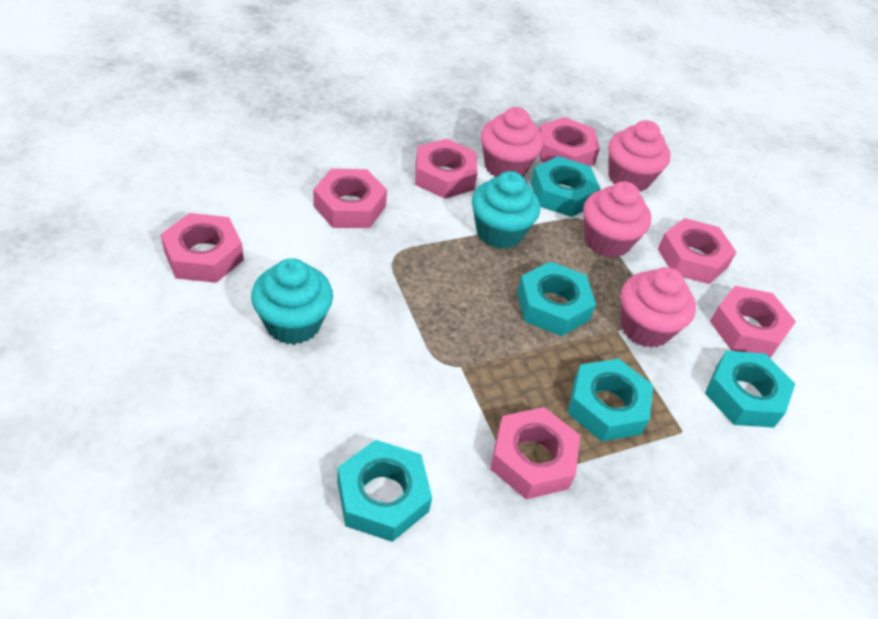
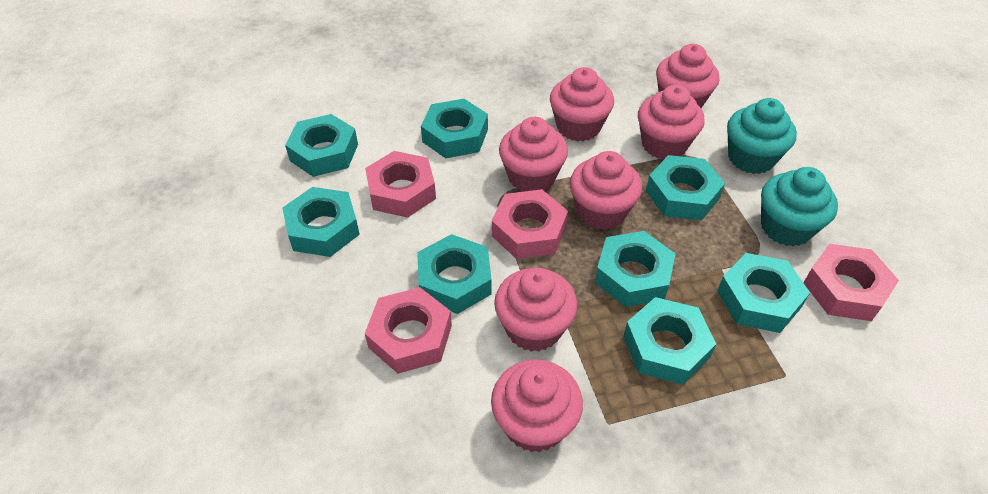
pink cupcake: [481,107,543,177] [583,181,651,258] [608,120,671,192] [620,267,696,348] = 4 -> [491,359,583,452] [494,267,577,352] [499,117,568,192] [550,67,614,141] [570,151,642,230] [638,85,705,160] [656,44,719,108] = 7
pink nut: [161,213,244,283] [313,169,387,228] [415,139,478,199] [490,407,580,499] [539,117,600,166] [658,218,736,284] [710,286,796,358] = 7 -> [365,151,436,218] [365,287,452,374] [492,189,568,259] [803,244,899,321] = 4
turquoise nut: [337,440,432,542] [517,261,596,336] [530,156,601,217] [568,359,653,442] [705,351,795,428] = 5 -> [282,187,360,257] [285,114,358,177] [417,234,492,314] [421,99,488,158] [595,231,675,307] [624,297,716,385] [646,155,725,220] [717,253,810,333] = 8

